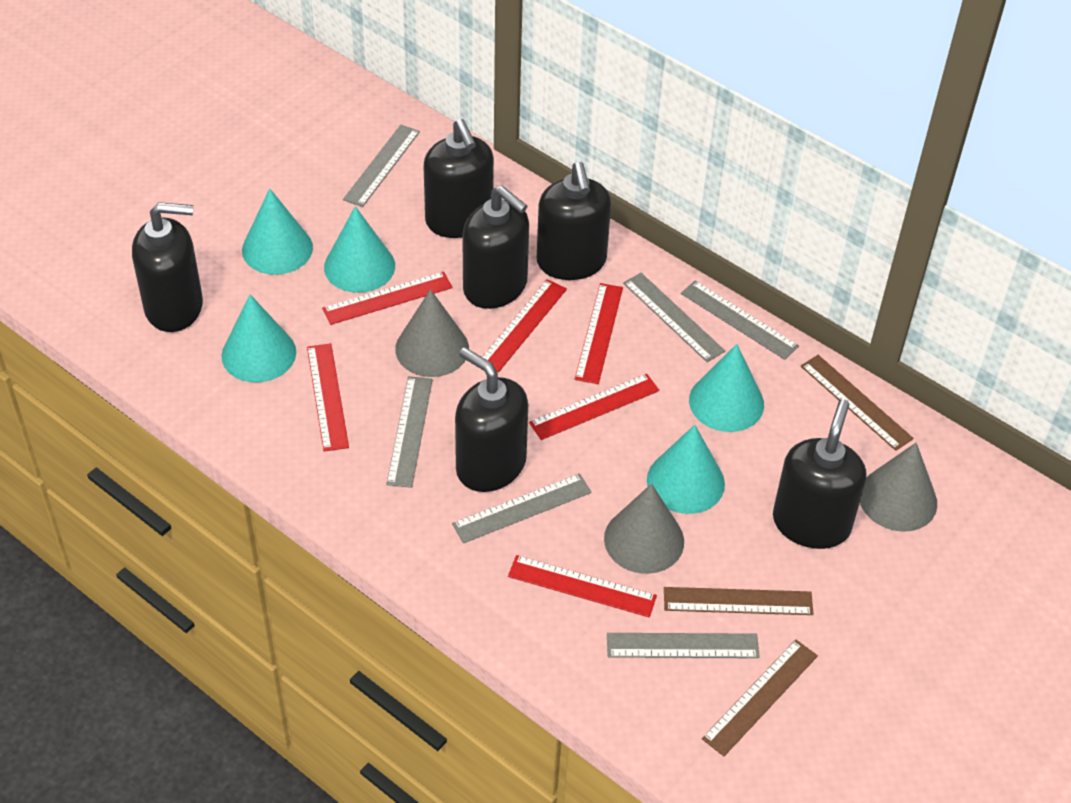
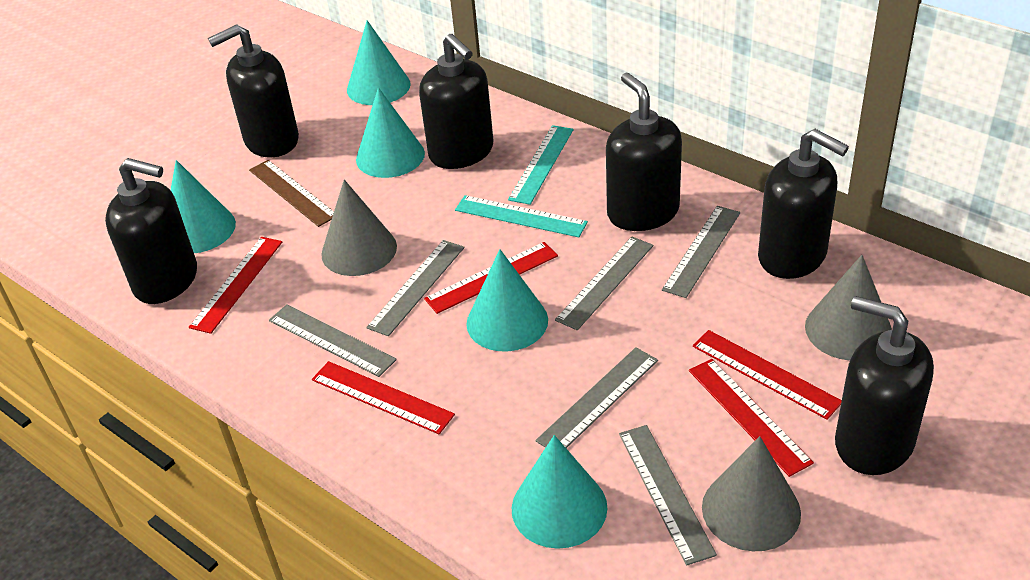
brown ruler: [664,587,814,615] [702,640,818,756] [801,355,914,451] = 3 -> [249,160,334,227] = 1
red ruler: [307,343,349,451] [322,271,453,325] [482,279,567,372] [508,555,657,617] [529,374,659,440] [575,283,623,384] = 6 -> [189,237,282,334] [312,361,455,434] [424,242,558,314] [689,359,814,477] [692,330,842,420] = 5
turquoise ruler: none = 0 -> [455,195,588,237] [508,125,574,205] = 2

